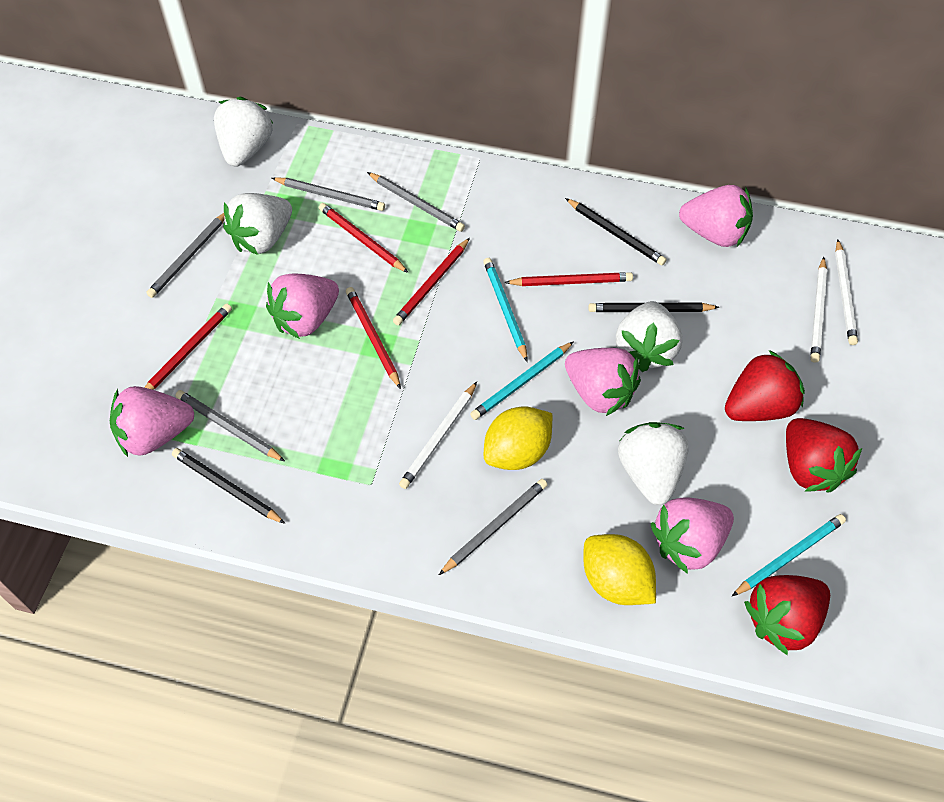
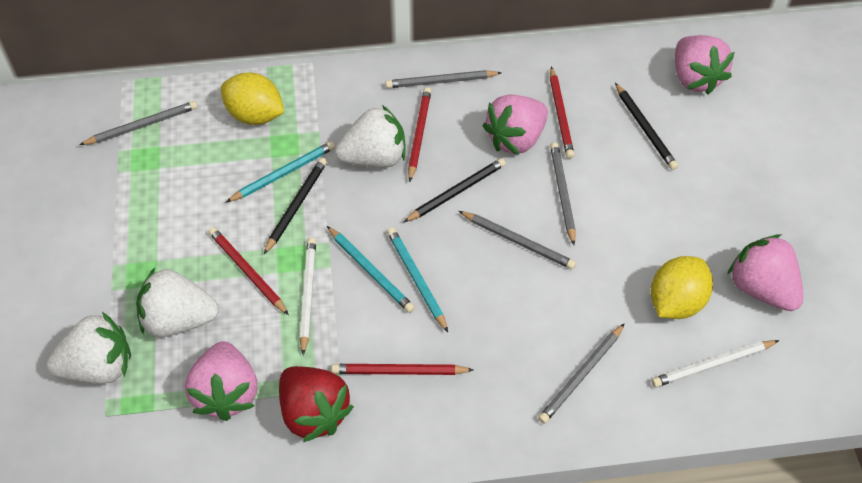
pink strawberry: [110,386,194,457] [266,274,339,339] [565,348,641,416] [651,497,734,574] [679,185,753,247] = 5 -> [185,341,258,421] [482,94,548,155] [675,35,735,95] [727,235,803,311] = 4
red pencil: [144,304,232,390] [319,203,409,273] [346,287,401,389] [393,238,470,325] [504,272,633,286] = 5 -> [208,227,289,315] [331,364,473,375] [408,87,431,182] [550,67,574,159] = 4
red strawberry: [725,350,805,421] [744,575,830,655] [786,418,862,493] = 3 -> [279,366,354,442] = 1
white pencil: [399,382,477,489] [810,257,827,363] [835,239,858,345] = 3 -> [300,238,316,355] [652,340,779,388] = 2
white strawberry: [214,97,273,167] [224,193,292,255] [616,301,682,372] [618,422,689,505] = 4 -> [46,312,131,384] [136,268,219,337] [335,105,405,168] = 3

